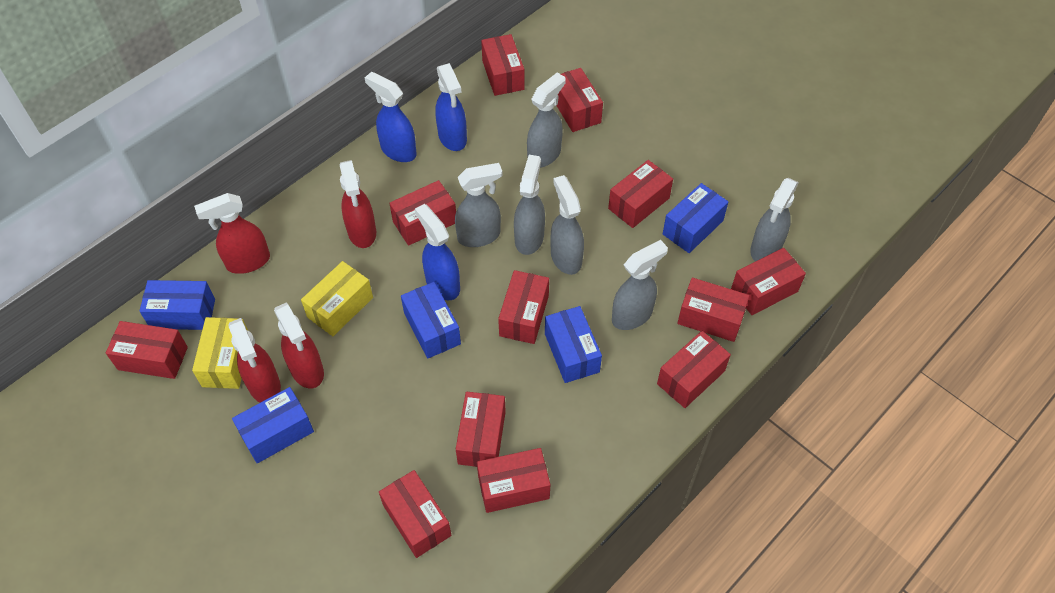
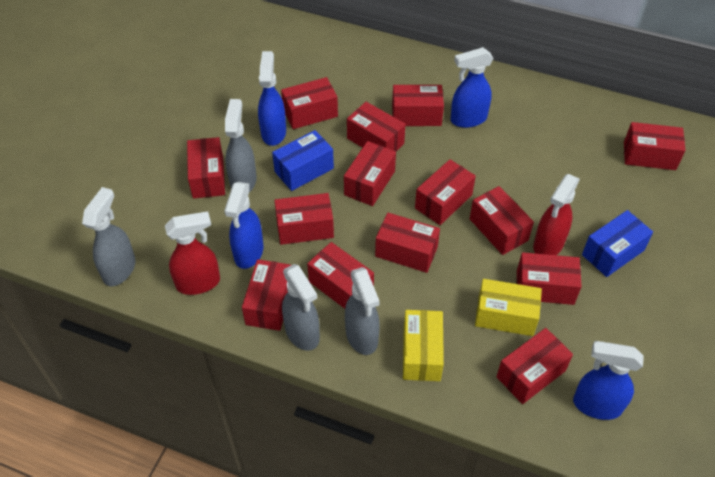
blue box: [139,280,215,330] [232,387,314,463] [401,282,461,359] [545,306,602,383] [663,183,728,253] = 5 -> [272,130,334,191] [582,210,653,277] = 2
blue spray bottle: [365,72,417,162] [415,204,460,300] [435,63,467,151] = 3 -> [224,182,264,269] [258,51,286,146] [451,47,494,128] [573,341,644,420] = 4
grey spray bottle: [455,163,503,247] [514,155,545,255] [527,73,566,168] [550,175,584,275] [612,240,668,330] [750,178,799,262] = 6 -> [82,187,136,286] [225,99,257,192] [282,264,320,351] [345,267,380,355] = 4
red box: [106,321,188,379] [379,470,451,558] [389,180,456,246] [456,392,506,467] [477,448,550,513] [481,34,525,96] [498,270,549,344] [556,68,603,132] [608,160,673,228] [657,331,731,408] [677,277,749,342] [731,248,806,315] = 12 -> [187,137,225,199] [242,259,291,331] [274,193,334,245] [281,77,338,129] [307,242,374,309] [344,141,396,206] [347,102,406,151] [375,213,440,273] [392,85,444,126] [415,159,476,225] [470,186,534,255] [497,328,573,404] [517,252,582,305] [624,122,686,170] = 14
red spray bottle: [194,193,270,274] [228,318,281,403] [274,303,324,389] [340,160,376,248] = 4 -> [165,211,220,295] [533,174,580,255] = 2

